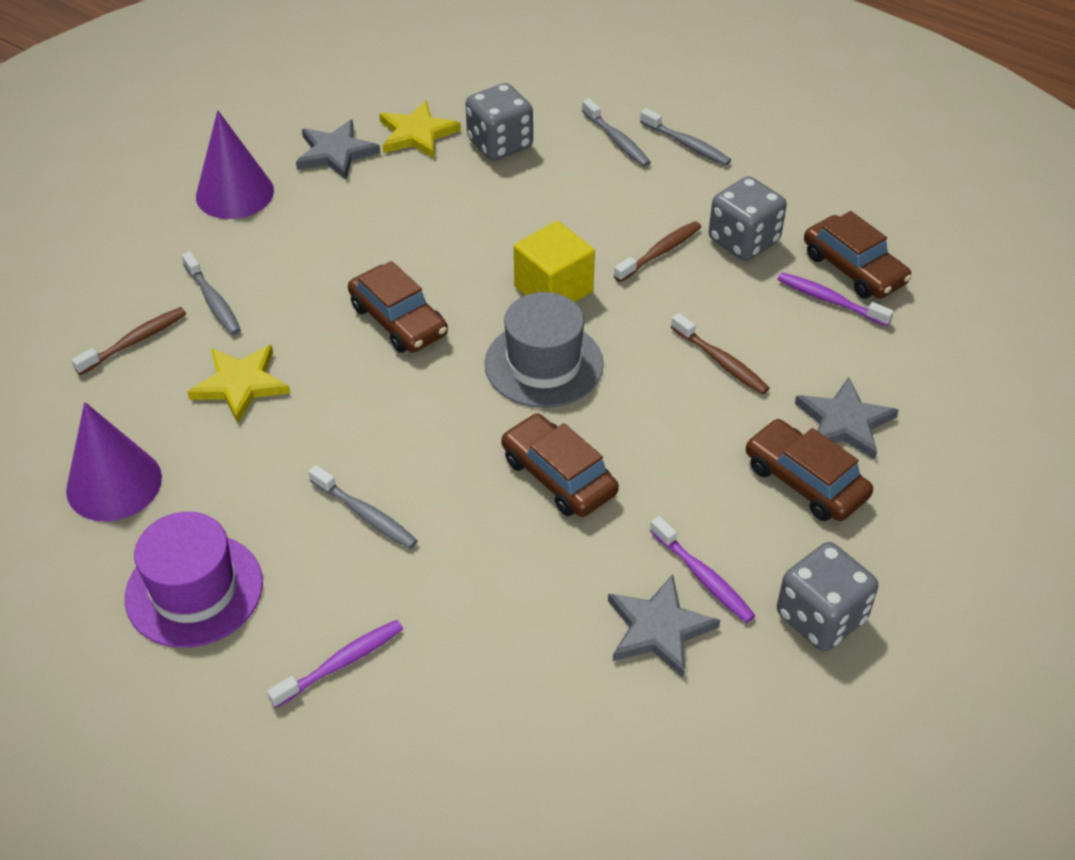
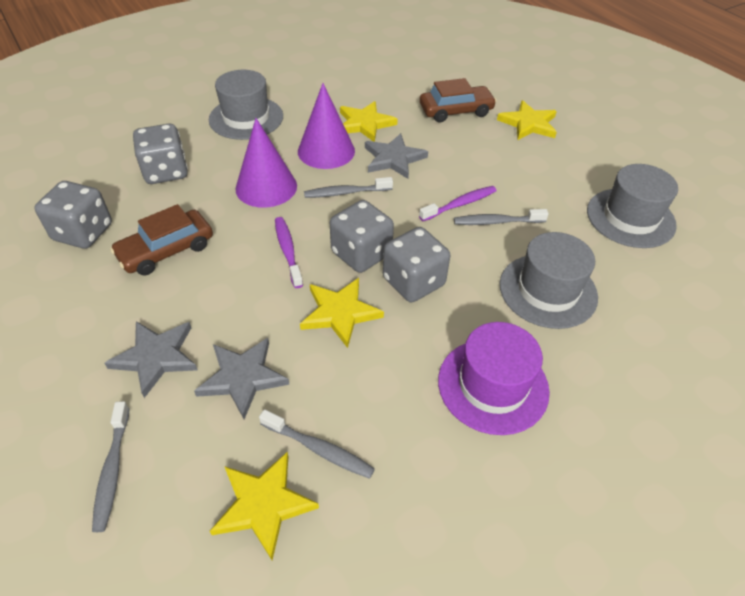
brown car: [348,261,448,353] [501,414,619,517] [746,419,873,521] [804,211,912,299] = 4 -> [110,204,213,275] [420,78,496,123] = 2
brown toothbrush: [71,307,186,375] [614,221,701,282] [671,313,770,395] = 3 -> none = 0
grey dice: [466,83,533,160] [709,176,787,261] [777,542,878,651] = 3 -> [35,181,112,249] [133,124,188,184] [330,200,394,273] [383,227,450,302] = 4
grey hat: [485,292,604,408] = 1 -> [209,70,283,140] [500,232,598,329] [587,164,678,248] = 3
purple toothbrush: [267,620,403,708] [650,516,756,623] [778,272,894,327] = 3 -> [275,217,303,288] [419,186,497,221] = 2
yellow cube: [514,221,595,302] = 1 -> none = 0
yellow star: [187,345,290,423] [379,100,461,158] = 2 -> [210,452,319,560] [300,278,384,348] [340,101,398,142] [497,100,557,140] = 4

